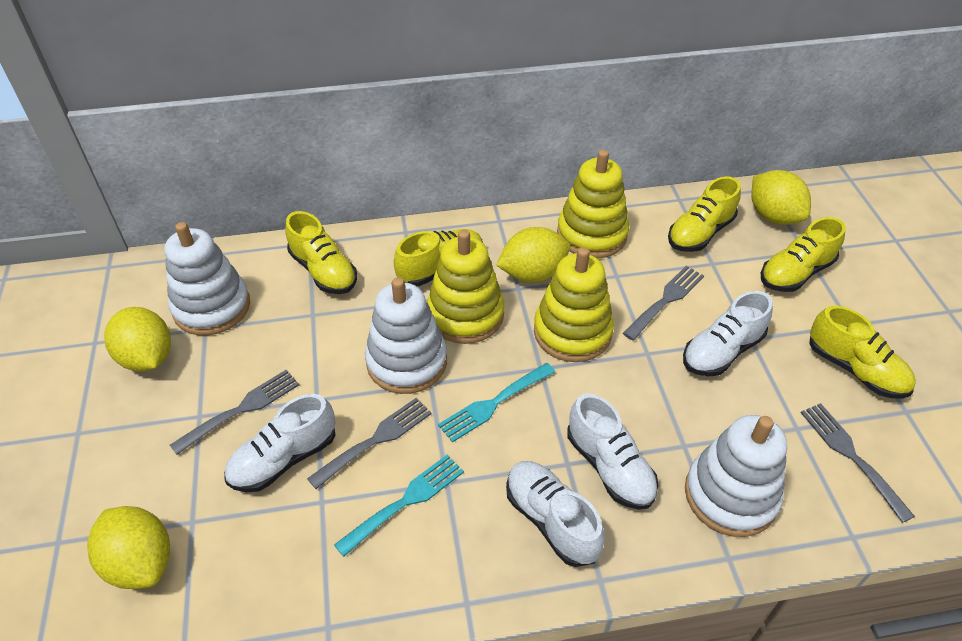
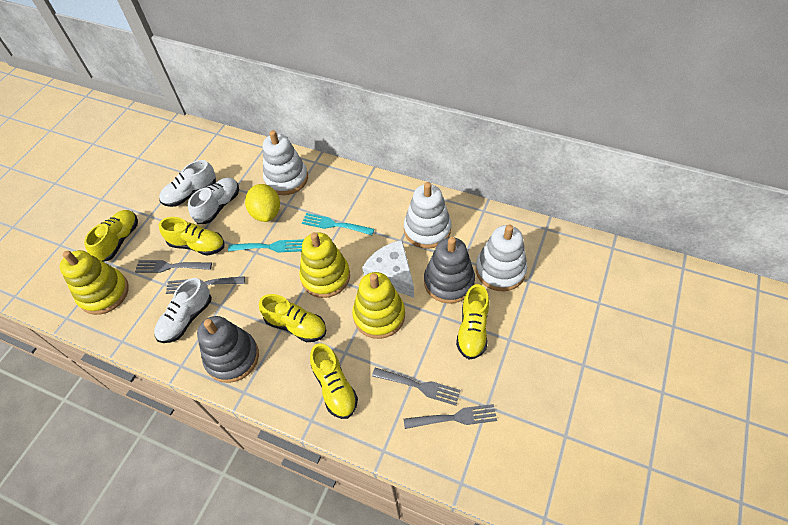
grey stacking toy: none = 0 -> [197,316,259,383] [424,237,475,304] = 2
white cheese: none = 0 -> [362,240,414,298] = 1
white shoe: [224,394,335,492] [506,461,605,567] [567,394,658,510] [683,291,773,376] = 4 -> [154,278,212,343] [159,160,216,207] [188,178,239,224] = 3
yellow lemon: [87,506,170,589] [104,307,171,372] [496,227,570,282] [751,170,811,225] = 4 -> [245,184,280,222] = 1

